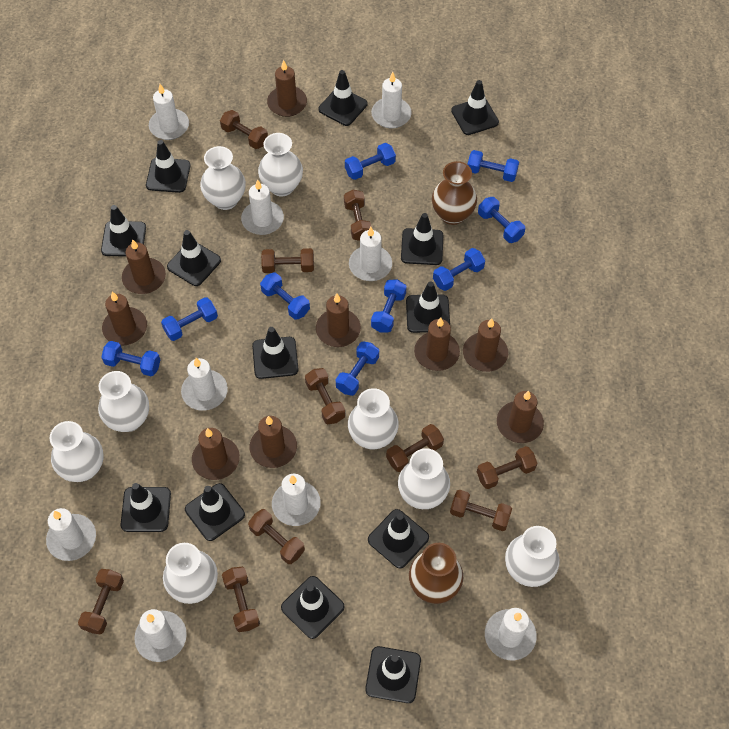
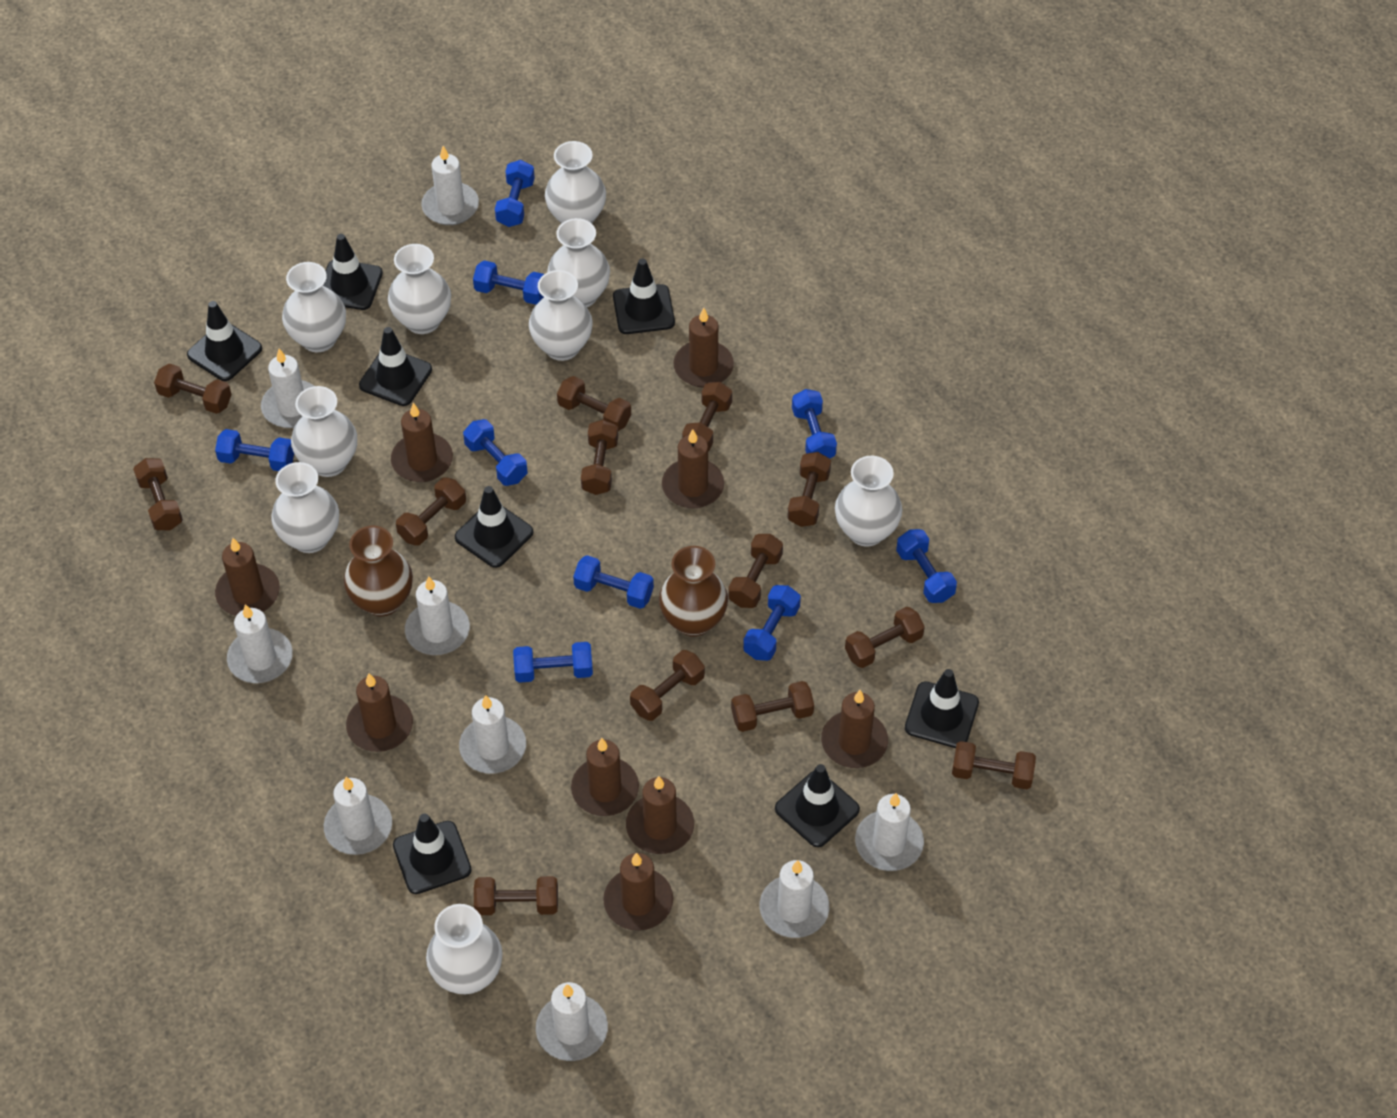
black traffic cone: [101,205,146,257] [121,483,171,532] [146,140,190,193] [167,230,221,286] [185,483,245,541] [252,327,299,379] [281,576,345,639] [318,70,367,126] [365,646,421,703] [368,509,429,569] [401,213,443,265] [406,281,450,333] [451,80,499,135] = 13 -> [187,301,262,381] [322,234,383,310] [359,327,432,406] [393,814,472,894] [455,486,533,568] [613,259,675,334] [775,764,860,847] [905,669,979,748] = 8
brown dumbbell: [78,569,124,634] [220,110,268,149] [222,567,260,632] [248,509,305,564] [261,248,314,273] [305,368,345,424] [344,190,372,241] [386,424,444,472] [450,490,512,531] [477,446,538,489] = 10 -> [133,458,183,530] [154,364,232,414] [396,477,466,546] [474,876,558,915] [557,376,631,431] [581,419,618,495] [630,650,705,721] [682,382,732,451] [728,534,783,608] [731,681,814,732] [787,452,831,527] [845,607,925,668] [952,741,1036,789] = 13
white vase: [50,421,103,482] [98,371,149,432] [163,543,218,604] [200,146,246,210] [258,133,303,196] [348,388,399,449] [398,448,450,509] [505,526,560,587] = 8 -> [271,462,339,553] [282,262,346,352] [291,386,357,477] [388,244,451,334] [426,904,502,994] [529,270,593,361] [545,141,606,224] [547,218,610,307] [835,456,902,547] = 9

